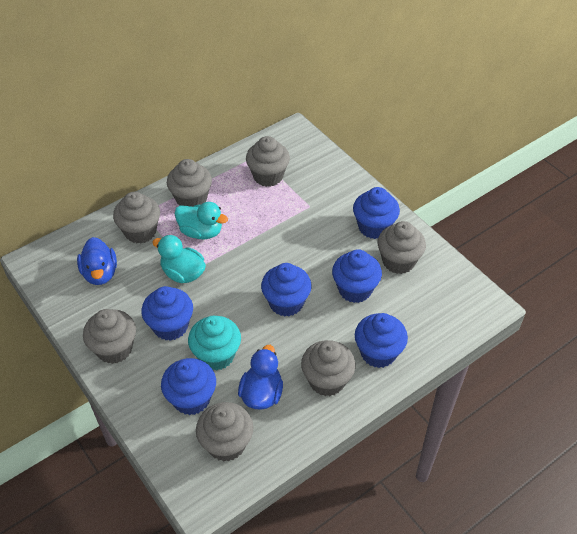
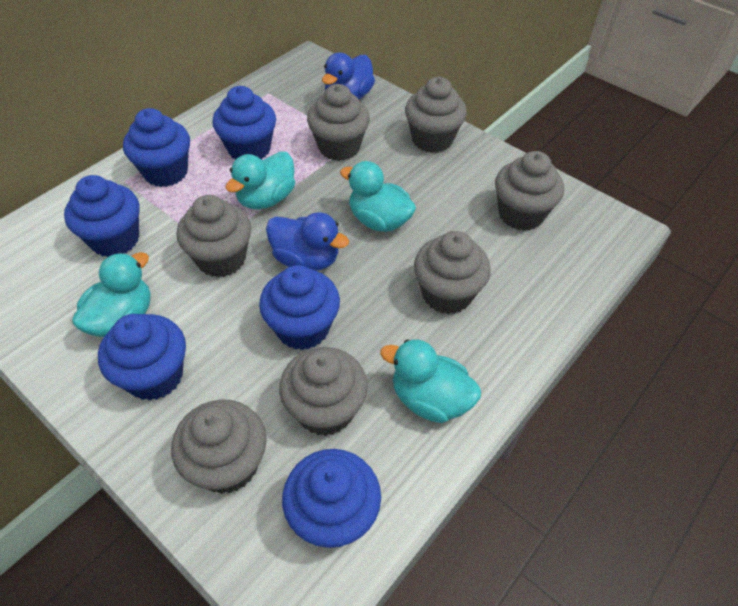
turquoise cupcake: [188,316,241,371] = 1 -> none = 0
turquoise duck: [152,235,206,283] [175,202,228,239] = 2 -> [72,252,151,337] [225,151,295,210] [340,161,416,232] [380,339,481,423] = 4

